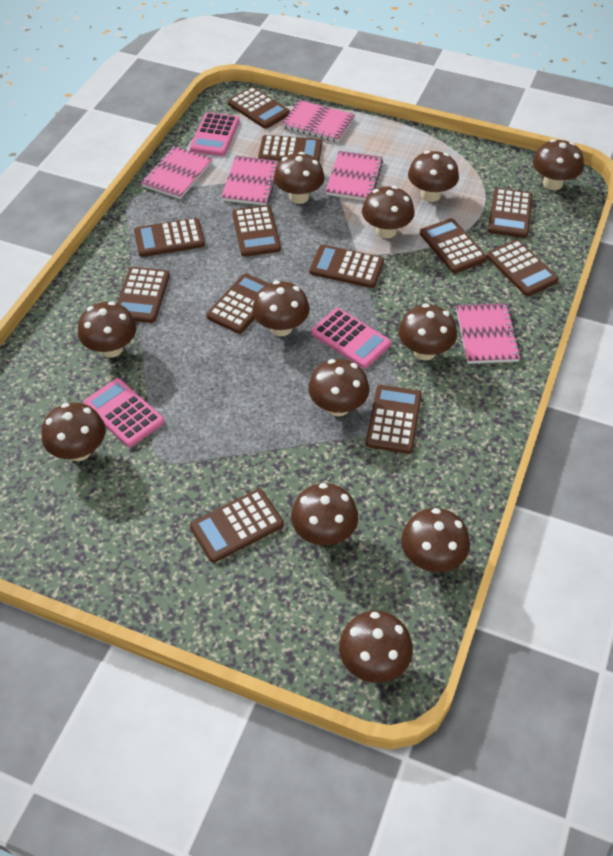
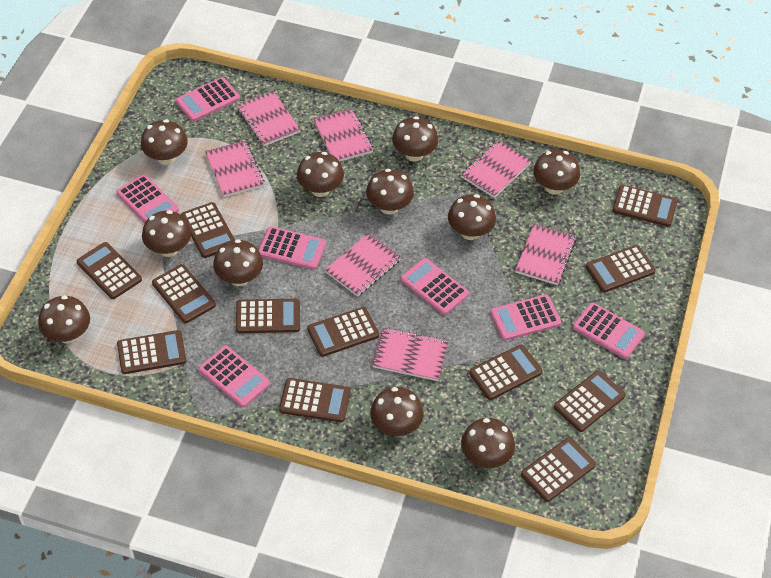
brown mushroom: [42,403,105,461] [78,301,137,358] [252,281,310,336] [274,152,325,204] [291,483,358,546] [308,359,369,416] [339,611,413,683] [362,186,414,238] [398,304,457,360] [401,508,470,572] [408,151,459,202] [533,139,584,190] = 12 -> [38,295,90,343] [141,119,188,165] [142,210,191,257] [213,239,263,286] [296,152,344,197] [366,169,414,215] [370,387,424,436] [392,116,438,162] [448,194,496,240] [461,418,515,468] [533,150,580,194] = 11
pink calculator: [83,378,164,447] [190,112,239,156] [311,308,391,368] = 3 -> [116,174,179,223] [176,77,240,122] [199,346,270,407] [258,226,326,270] [400,258,469,315] [490,295,561,341] [573,302,645,359] = 7
pink notebook: [141,146,213,199] [221,156,279,205] [282,100,355,142] [325,151,383,201] [456,303,521,364] = 5 -> [205,140,265,197] [237,91,301,146] [313,108,374,161] [325,233,401,297] [372,327,448,381] [461,140,531,198] [515,224,576,285] = 7

